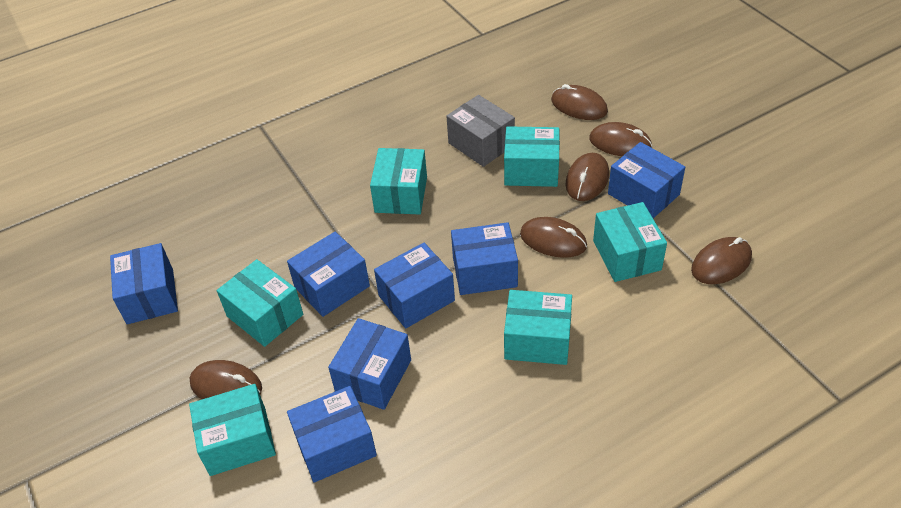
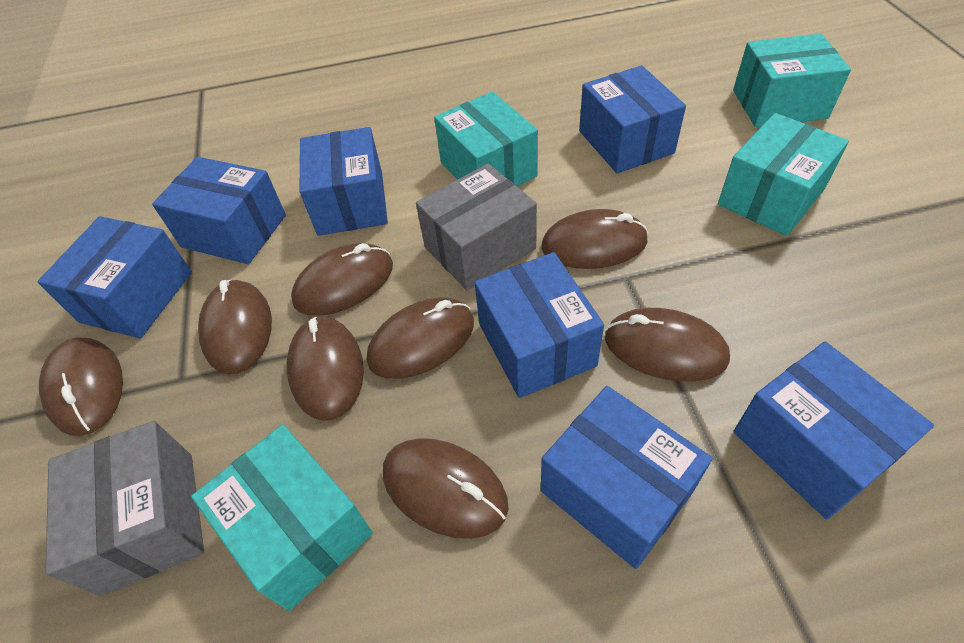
brown mouse: [190,360,262,399] [520,217,587,258] [551,84,608,120] [565,153,609,201] [589,122,652,156] [691,237,752,284] = 6 -> [39,338,123,436] [198,280,272,374] [287,317,364,421] [291,243,393,316] [367,298,474,379] [383,438,509,539] [541,209,648,269] [605,308,730,382] = 8
grey box: [447,95,515,167] = 1 -> [45,421,204,596] [416,163,537,291] = 2
turquoise box: [189,384,276,476] [217,259,303,347] [370,148,427,214] [504,126,560,187] [504,290,572,365] [593,202,667,282] = 6 -> [191,424,373,611] [434,92,538,186] [718,113,849,236] [733,34,851,127] = 4

